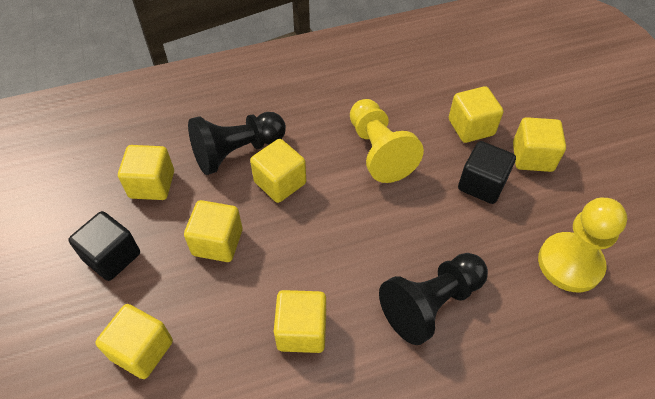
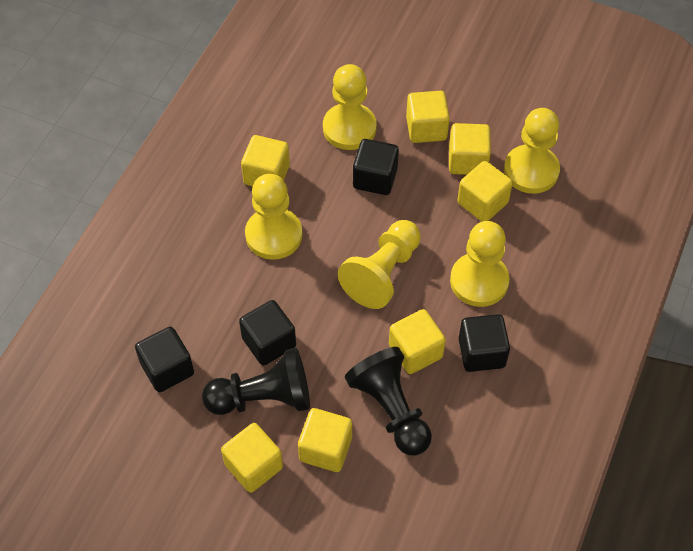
black cube: [68,211,140,281] [458,141,516,204] = 2 -> [135,327,194,392] [239,300,296,366] [353,139,399,195] [459,314,510,372] = 4
yellow pawn: [350,99,424,183] [538,198,627,292] = 2 -> [245,174,302,260] [323,64,377,150] [338,220,421,309] [450,221,510,307] [504,108,560,194] = 5

